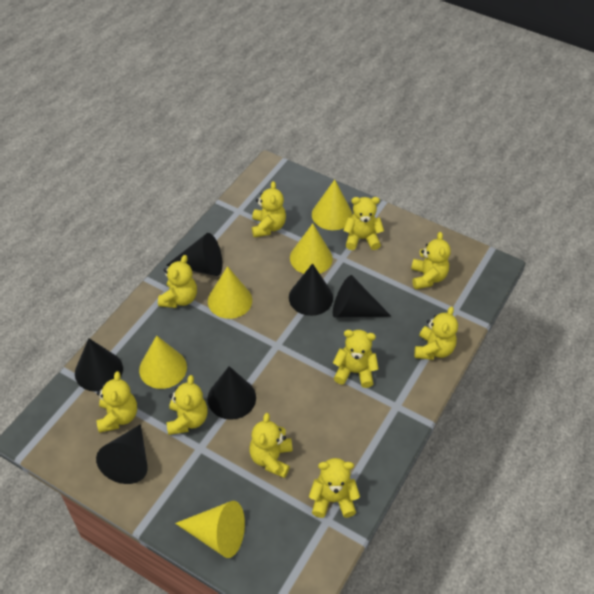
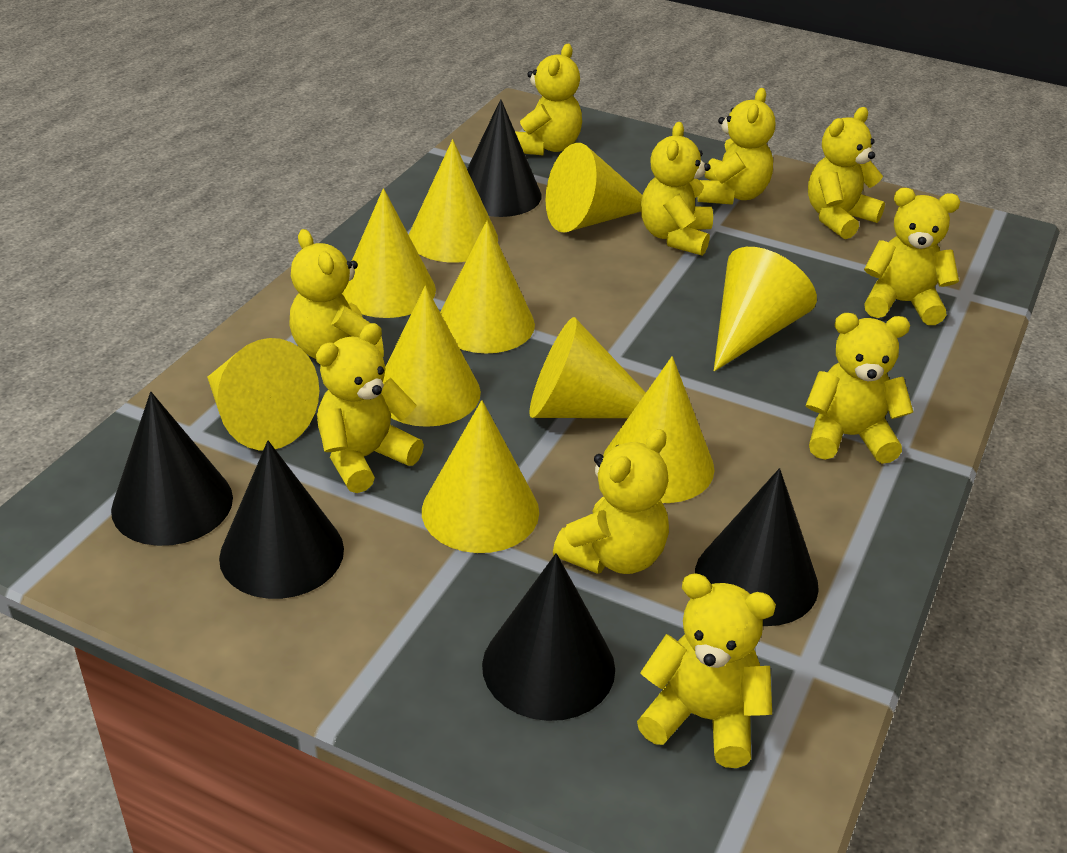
black cone: [75,338,123,392] [96,424,148,484] [166,233,222,276] [207,366,256,420] [289,263,333,316] [333,275,391,318] = 6 -> [111,392,233,546] [219,441,344,599] [467,99,542,217] [482,553,615,721] [695,468,819,626] = 5
yellow cone: [139,335,187,389] [175,501,245,558] [208,266,252,319] [290,223,333,274] [312,180,353,230] = 5 -> [207,338,319,450] [342,188,436,318] [383,286,481,427] [409,139,498,263] [422,400,539,553] [440,221,535,353] [529,317,646,418] [545,143,643,233] [603,356,715,503] [714,247,817,371] = 10

